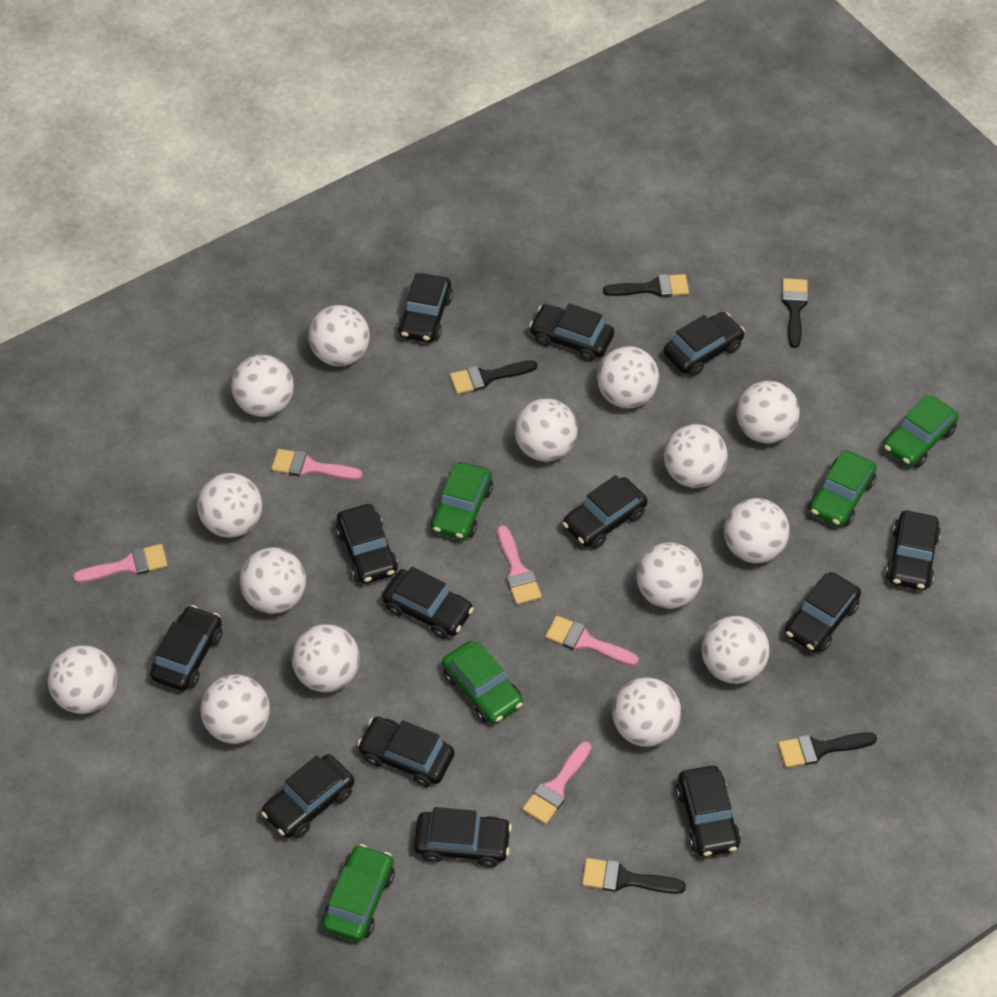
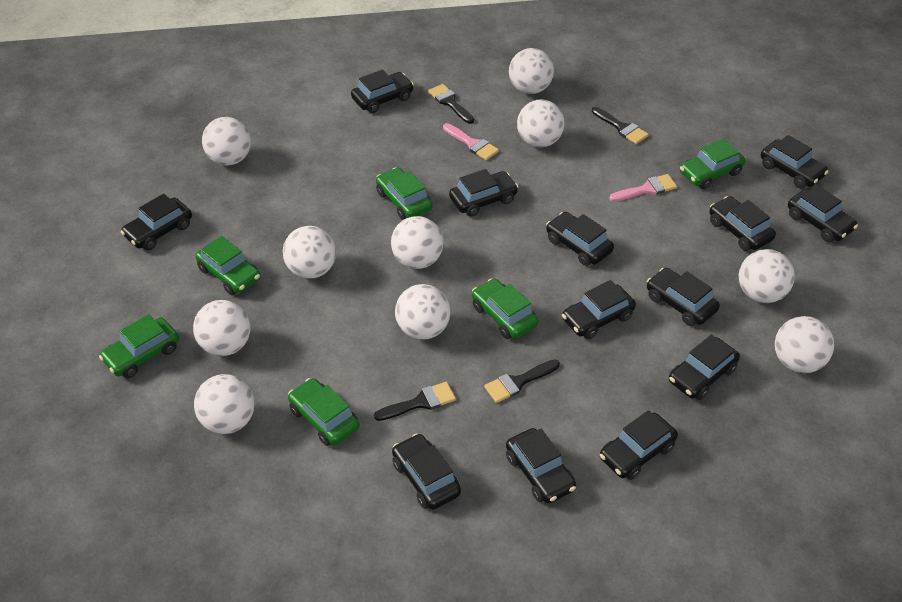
black brush: [450,360,537,394] [582,858,686,894] [603,274,689,297] [778,732,877,768] [782,278,808,348] = 5 -> [374,382,456,421] [428,84,474,124] [484,360,560,403] [592,107,649,144] = 4
green car: [322,844,395,942] [431,462,493,540] [442,641,523,724] [808,450,877,527] [883,395,959,468] = 5 -> [99,314,179,378] [195,236,261,295] [288,378,360,446] [376,168,432,220] [472,278,538,339] [680,139,745,189] = 6
pink brush: [73,544,168,583] [271,449,362,480] [497,525,542,605] [522,741,591,824] [545,616,639,666] = 5 -> [443,123,499,160] [609,174,677,202] = 2
white ball: [48,645,117,714] [197,473,262,538] [200,674,270,744] [231,355,294,417] [240,547,306,614] [292,624,360,692] [308,305,370,366] [514,398,578,462] [597,346,659,408] [612,678,681,747] [636,543,703,609] [664,424,728,488] [701,616,770,684] [724,498,790,563] [736,381,800,443] = 15 -> [193,300,250,356] [194,374,255,434] [202,117,251,166] [283,226,336,279] [391,216,443,269] [395,284,450,340] [509,48,554,94] [517,99,564,147] [739,249,795,303] [775,316,834,373] = 10

